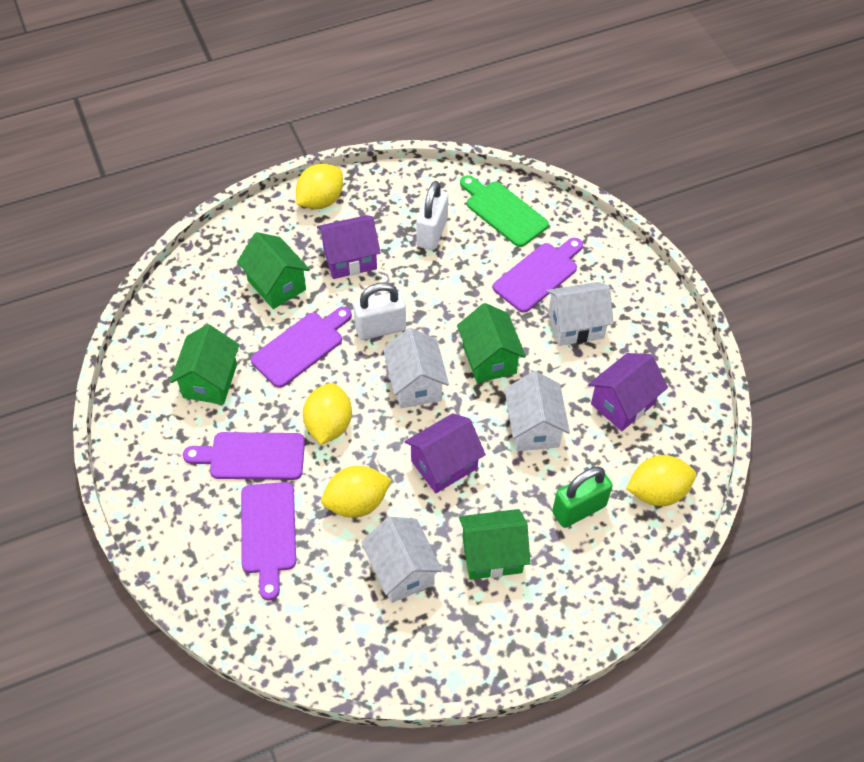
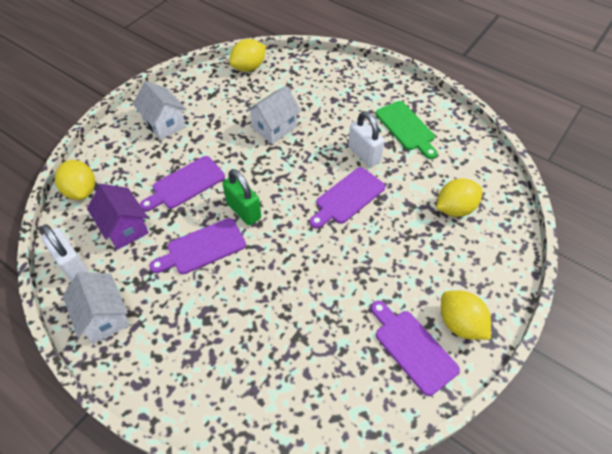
green house: [170,324,239,405] [237,232,310,309] [457,303,526,383] [459,509,530,580] = 4 -> none = 0
purple house: [317,215,381,279] [404,413,486,493] [588,353,668,431] = 3 -> [87,184,149,250] = 1
white house: [361,517,442,603] [383,328,449,408] [505,371,570,451] [547,282,614,346] = 4 -> [63,272,130,344] [133,81,186,140] [246,86,301,144] = 3

